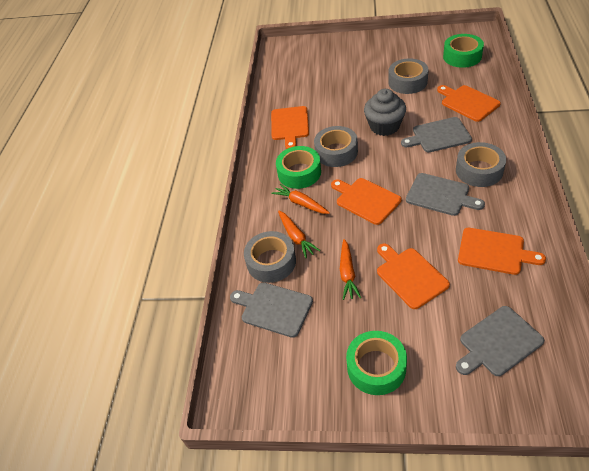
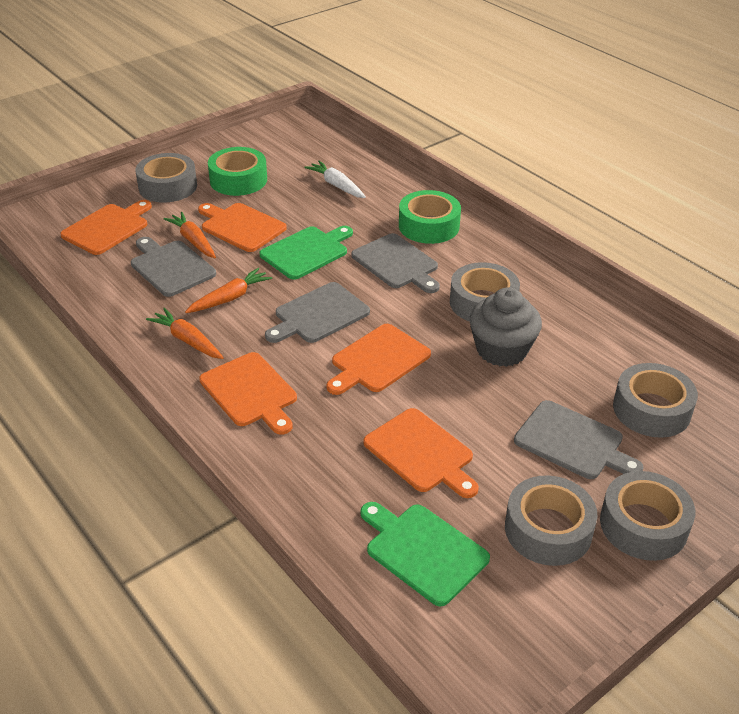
green cutting board: none = 0 -> [259,226,353,280] [360,502,490,606] = 2
green tape: [276,146,321,189] [346,331,407,395] [443,34,484,68] = 3 -> [208,147,267,196] [399,190,461,244] = 2
grey tape: [244,231,296,283] [314,126,358,167] [388,58,429,94] [456,142,506,187] = 4 -> [135,153,197,202] [450,262,520,322] [505,475,598,566] [600,471,695,561] [613,363,698,438] = 5
white carrot: none = 0 -> [304,161,366,198] = 1

